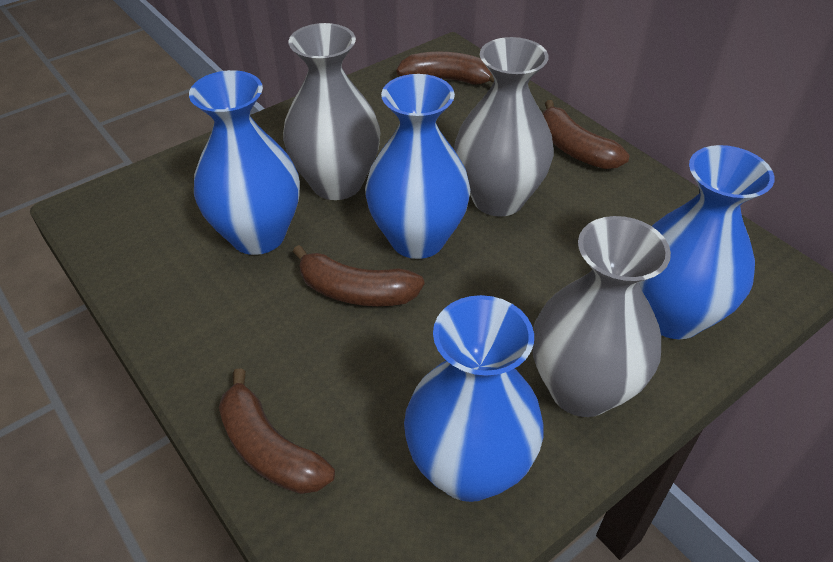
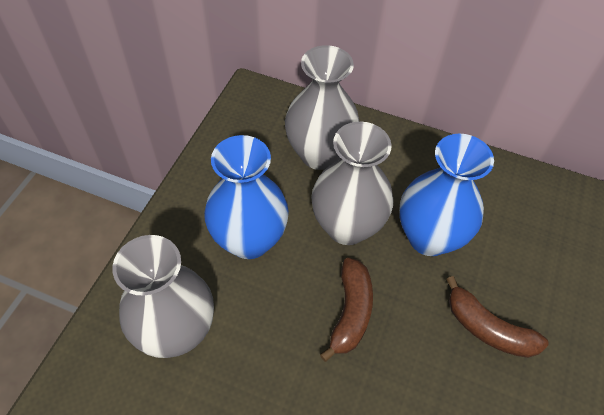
blue vase: [189,70,300,255] [365,74,470,259] [404,295,543,502] [639,145,775,339] = 4 -> [204,135,289,259] [399,134,494,256] = 2
brown banana: [219,368,335,494] [293,245,424,306] [396,52,494,85] [542,100,629,169] = 4 -> [320,258,373,362] [446,276,549,358] = 2

